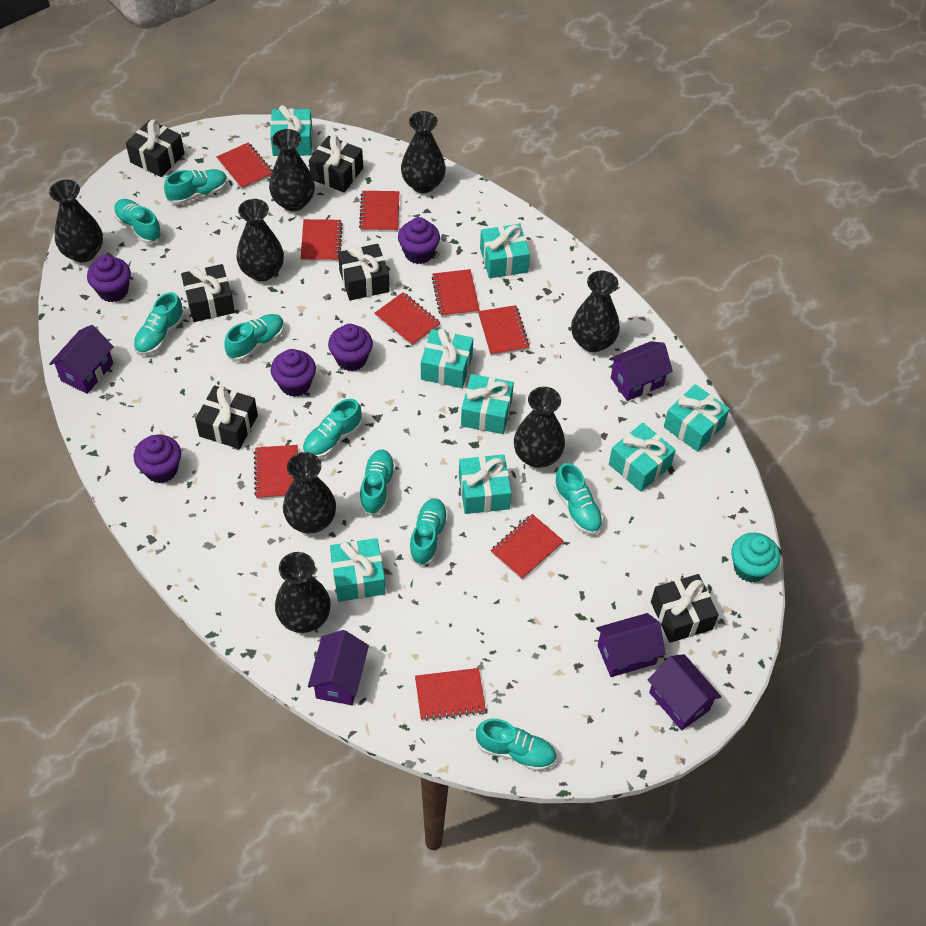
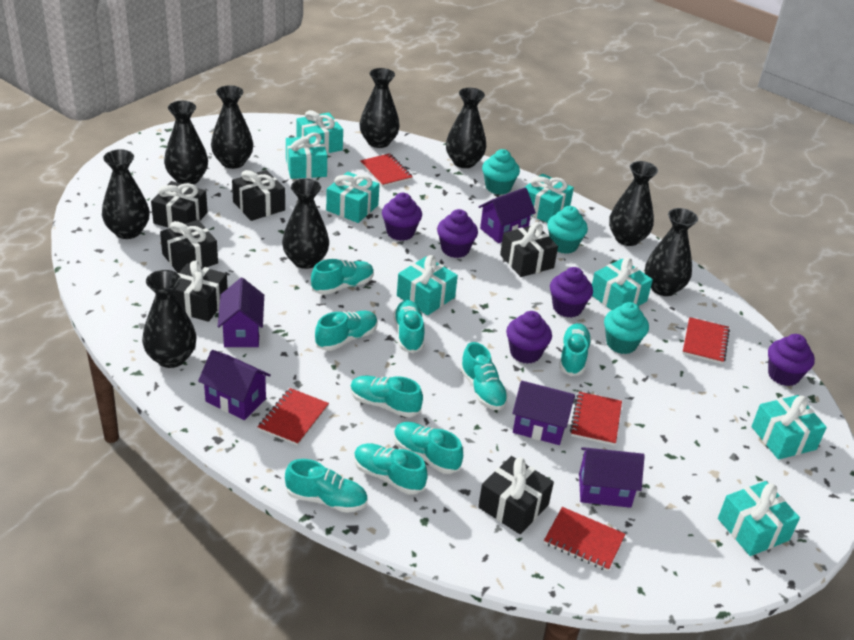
black vase: [49,180,103,262] [236,199,284,281] [269,129,315,211] [275,552,331,633] [283,452,336,534] [401,111,446,193] [514,387,565,468] [571,271,620,352] = 8 -> [102,149,150,239] [142,270,197,368] [164,101,208,185] [211,85,253,169] [282,179,329,269] [360,68,400,148] [446,88,486,168] [609,161,658,246] [645,208,698,296] = 9
red notebook: [217,143,273,190] [254,445,298,499] [301,219,343,262] [359,191,399,232] [374,292,440,346] [415,668,486,721] [432,269,480,317] [478,305,530,356] [490,514,564,580] = 9 -> [258,388,329,446] [360,153,413,187] [544,507,626,571] [570,392,622,446] [682,317,730,364] = 5
turquoise cupcake: [731,533,780,583] = 1 -> [482,149,520,195] [547,206,588,254] [604,302,649,354] = 3

